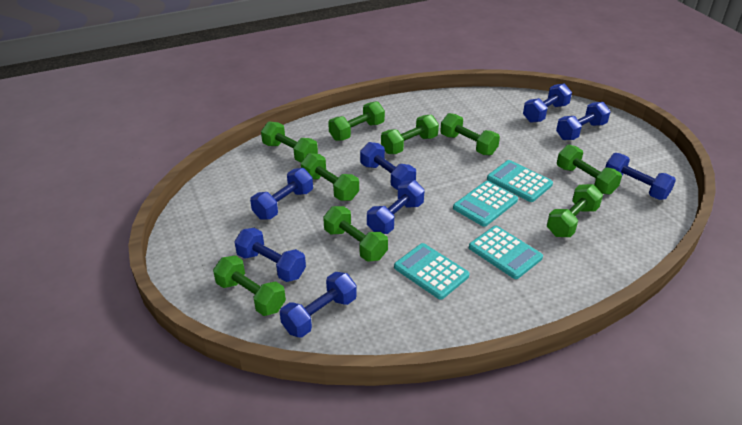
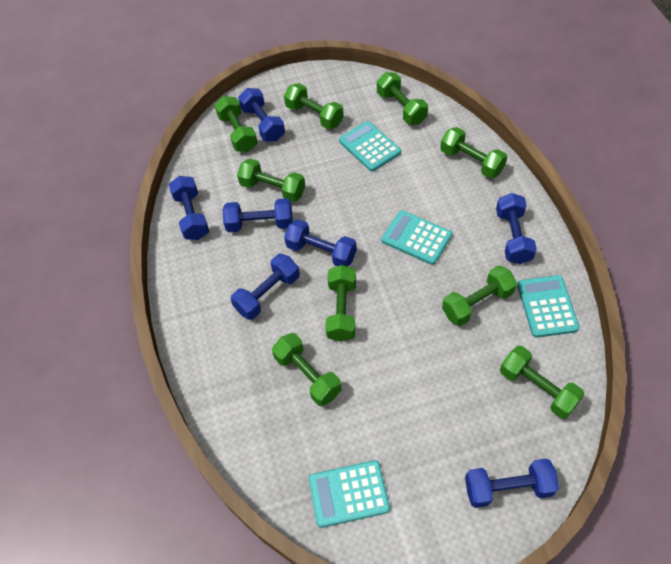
blue dumbbell: [234,228,306,282] [250,168,313,220] [280,272,357,338] [360,142,416,190] [367,180,424,234] [523,83,572,123] [556,102,611,140] [605,153,676,200] = 8 -> [169,176,209,240] [223,198,293,232] [231,254,300,320] [238,88,285,142] [284,219,357,267] [465,458,559,508] [496,193,537,264] = 7

